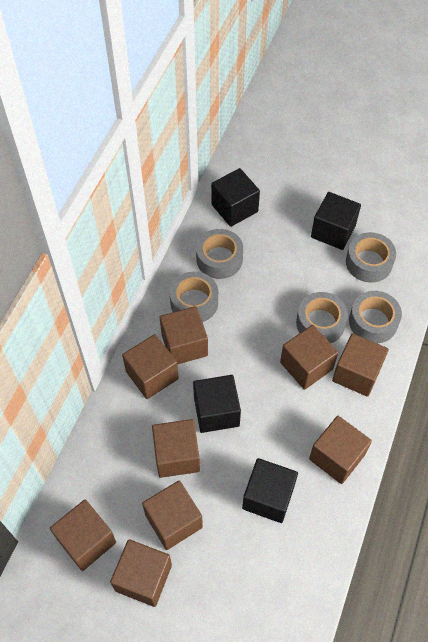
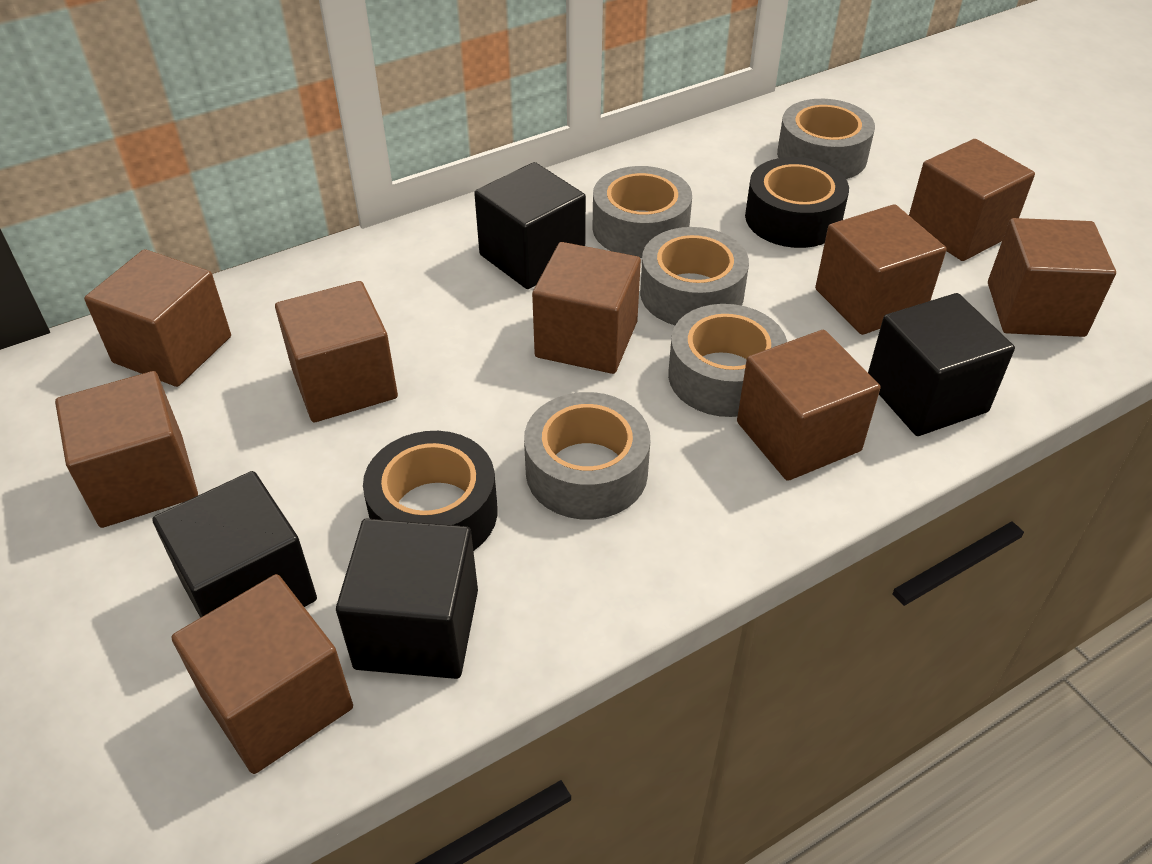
black tape: none = 0 -> [363,431,497,551] [745,157,849,248] = 2

